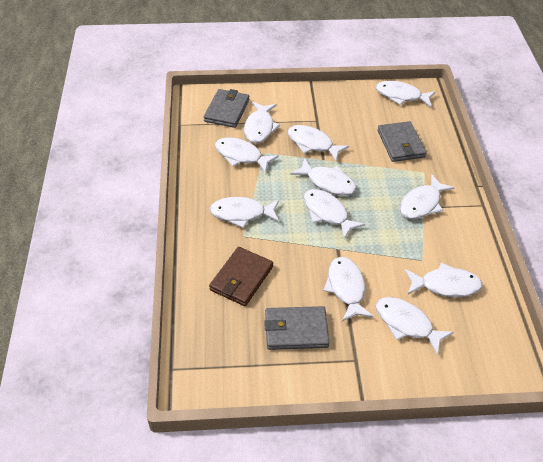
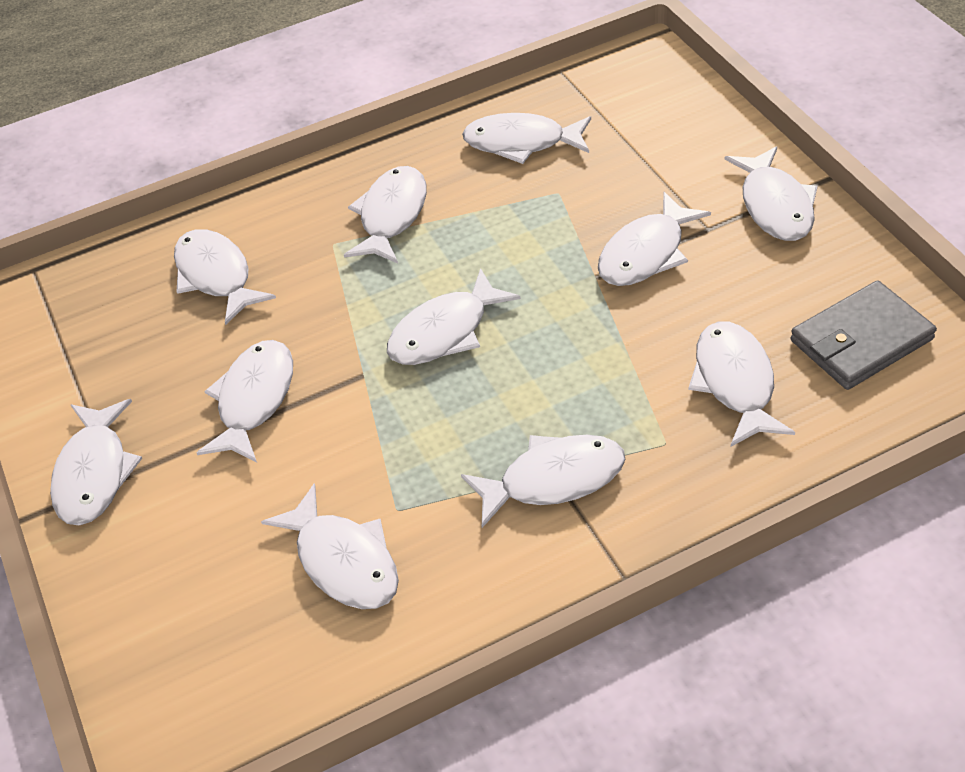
brown wallet: [209,247,273,306] = 1 -> none = 0
grey wallet: [204,89,249,128] [264,306,329,350] [378,121,426,162] = 3 -> [790,280,937,390] = 1

